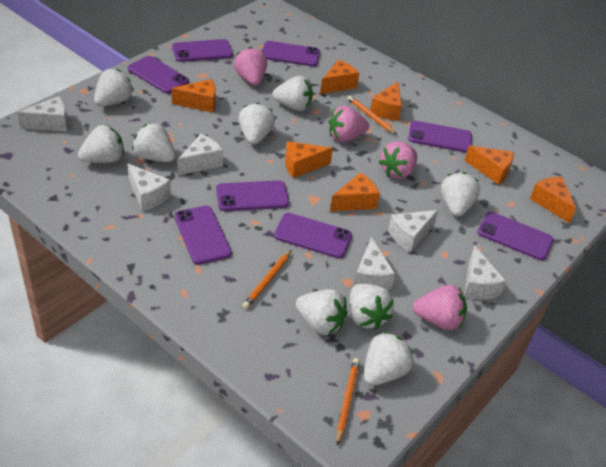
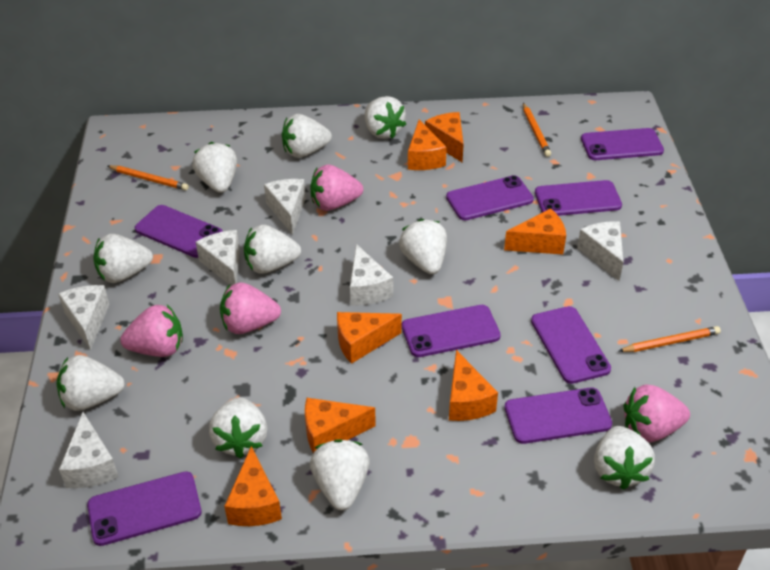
white strawberry: [78,125,124,163] [94,69,134,106] [132,123,176,162] [238,103,275,145] [273,76,313,111] [296,289,348,335] [349,284,394,330] [364,331,414,386] [441,172,480,217] = 9 -> [56,355,125,411] [93,234,153,283] [192,142,237,193] [209,397,267,459] [244,225,301,274] [282,114,332,158] [310,439,370,510] [365,96,406,139] [399,219,447,274] [594,426,655,490] = 10

